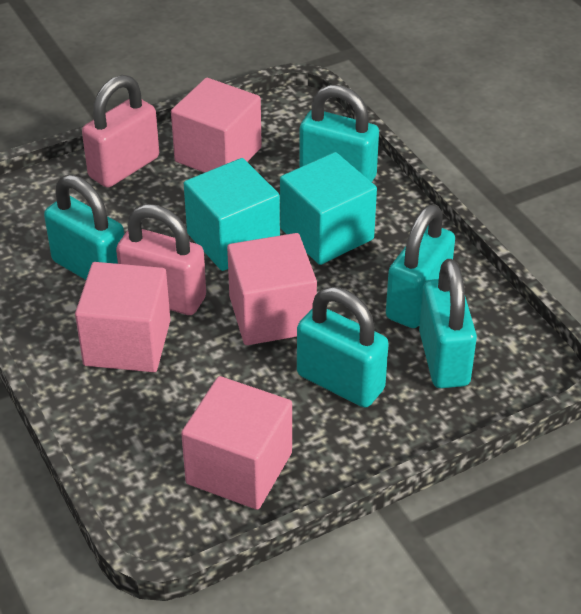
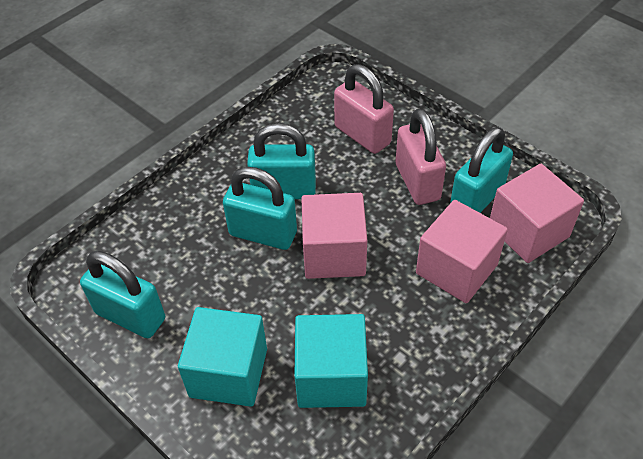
pink cube: [75,262,170,372] [171,78,262,173] [181,376,292,510] [227,233,317,345] = 4 -> [301,193,367,279] [416,200,508,303] [490,164,584,263] = 3
turquoise padlock: [44,174,124,280] [297,287,389,408] [299,85,379,182] [386,204,455,328] [419,259,477,388] = 5 -> [80,251,165,338] [223,167,297,250] [247,123,316,199] [450,127,513,213] = 4

